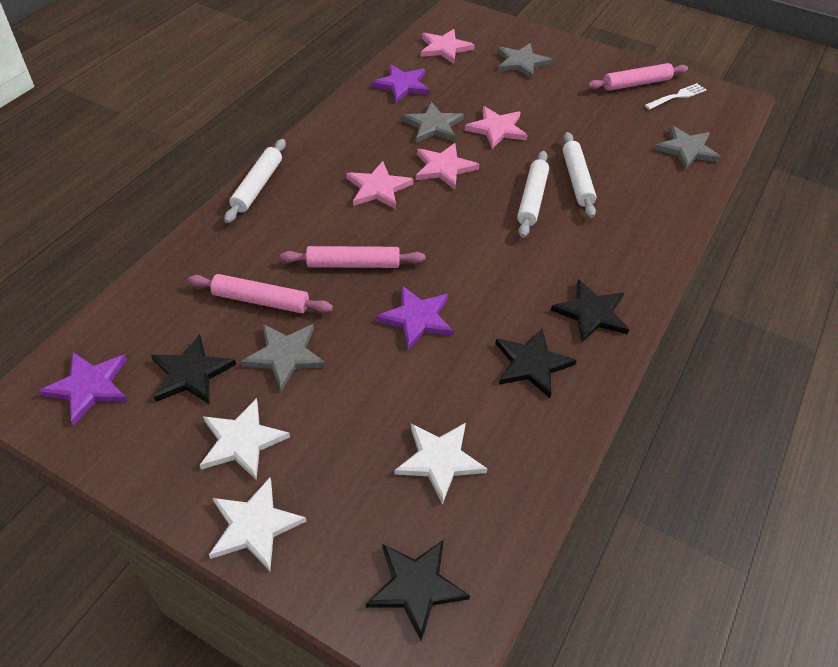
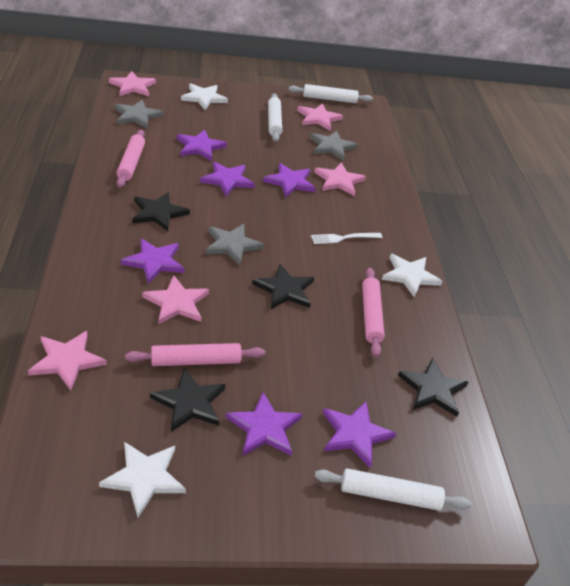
grey star: [241,324,326,391] [402,102,464,143] [498,43,552,79] [654,126,721,170] = 4 -> [115,100,163,129] [205,224,264,265] [310,131,358,161] = 3
pink star: [346,161,414,209] [416,143,480,190] [421,29,475,64] [465,106,528,149] = 4 -> [28,331,107,391] [109,71,156,96] [142,276,209,324] [297,103,343,131] [314,163,366,196] = 5
purple star: [38,352,128,425] [371,64,430,103] [376,285,454,350] = 3 -> [121,238,185,284] [177,130,227,161] [200,162,255,196] [226,392,302,456] [263,163,316,198] [323,402,396,468] = 6

